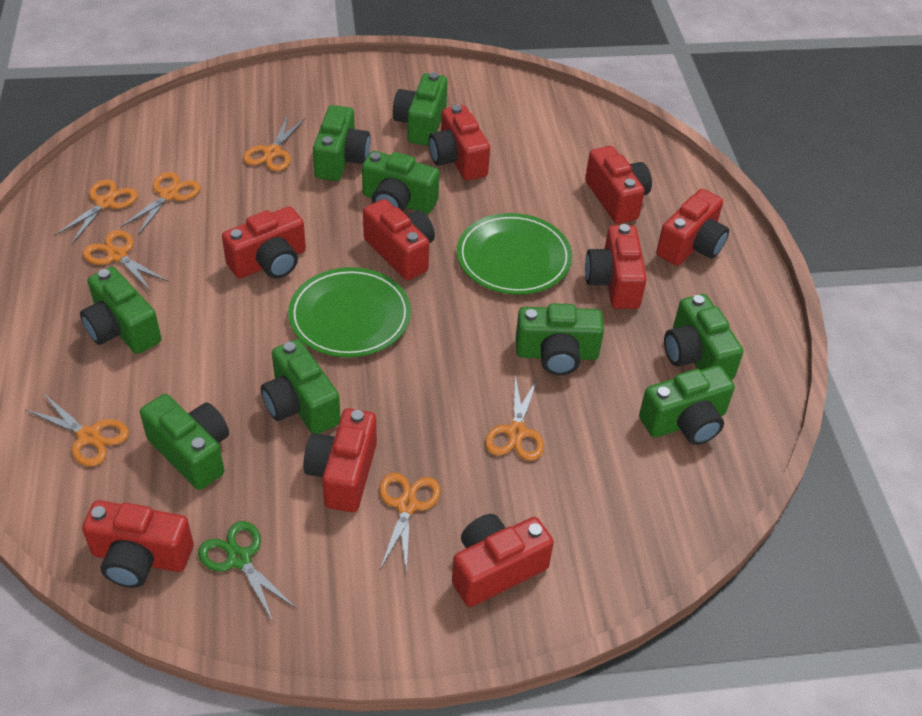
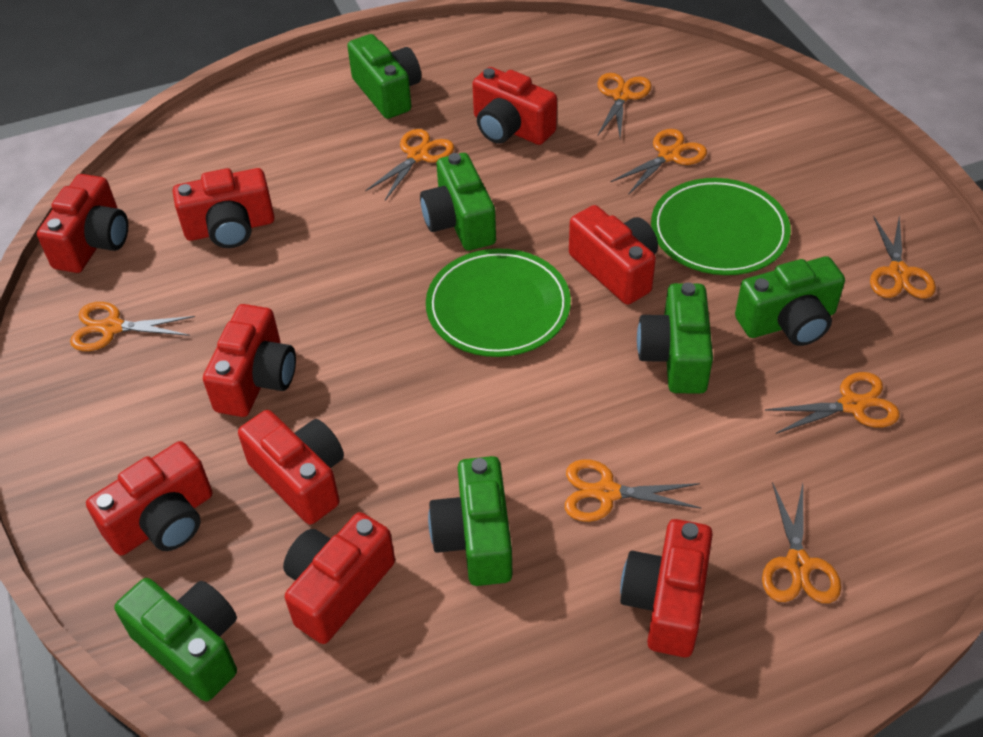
green camera: [80,267,161,354] [140,394,229,490] [261,339,341,434] [313,105,370,181] [362,151,439,214] [393,72,448,146] [516,303,604,375] [639,365,735,445] [664,294,744,380] = 9 -> [114,578,237,702] [347,34,421,119] [420,153,496,251] [428,456,513,586] [637,282,713,394] [735,256,845,346] = 6
green scissors: [198,521,297,622] = 1 -> none = 0
orange scissors: [25,393,129,466] [54,179,138,244] [83,230,169,292] [121,172,201,235] [243,116,306,171] [379,473,441,573] [485,376,544,461] = 7 -> [70,302,195,351] [365,129,454,201] [565,459,701,522] [597,73,652,138] [611,129,707,195] [762,482,841,603] [765,372,900,434] [870,216,936,298] = 8

